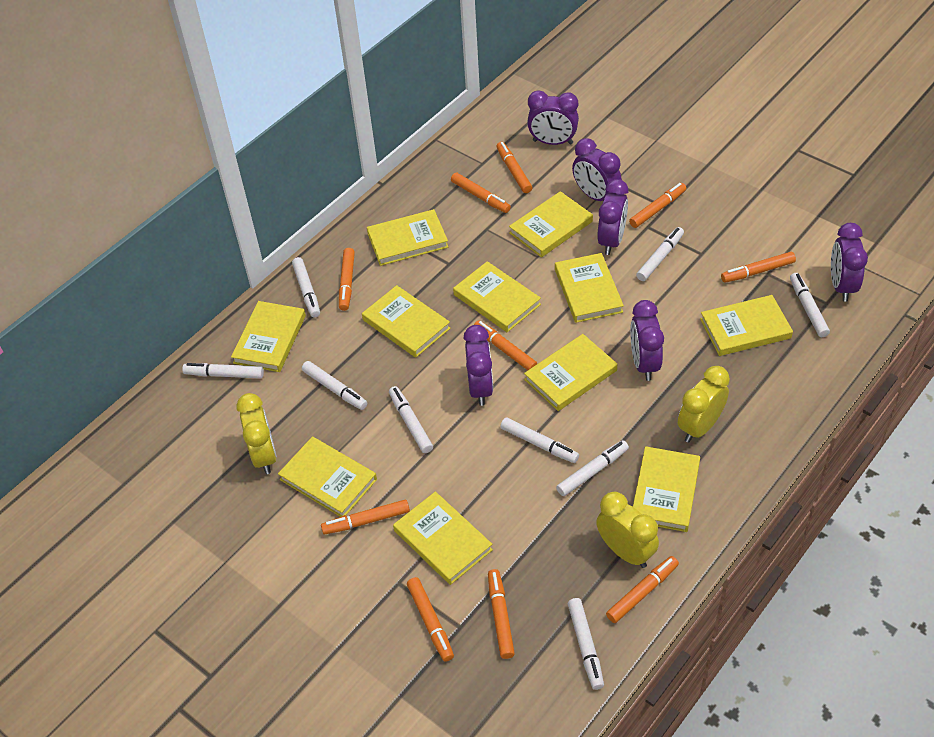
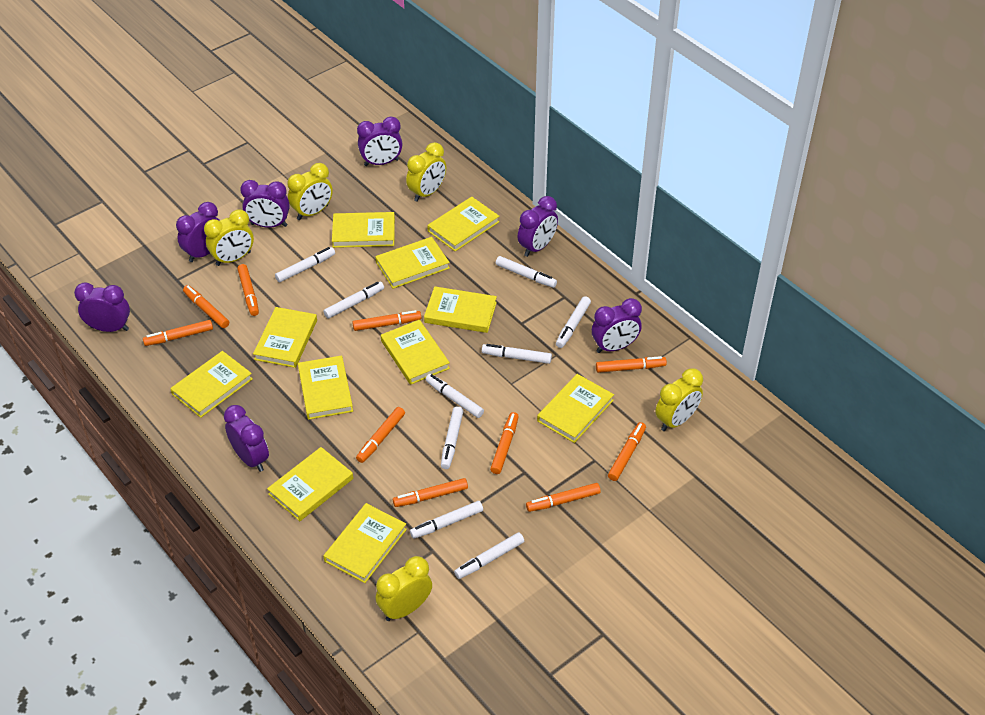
purple clock: [463,325,493,406] [527,90,579,145] [572,138,622,201] [597,179,628,255] [630,300,664,381] [831,223,868,302] = 6 -> [74,282,130,332] [176,202,220,262] [224,405,269,472] [240,180,290,228] [357,117,402,166] [517,196,558,257] [592,298,642,353] = 7
yellow clock: [236,393,277,474] [596,492,659,568] [678,366,730,443] = 3 -> [204,209,254,266] [287,163,333,220] [376,556,432,621] [406,142,446,202] [655,368,703,431] = 5

